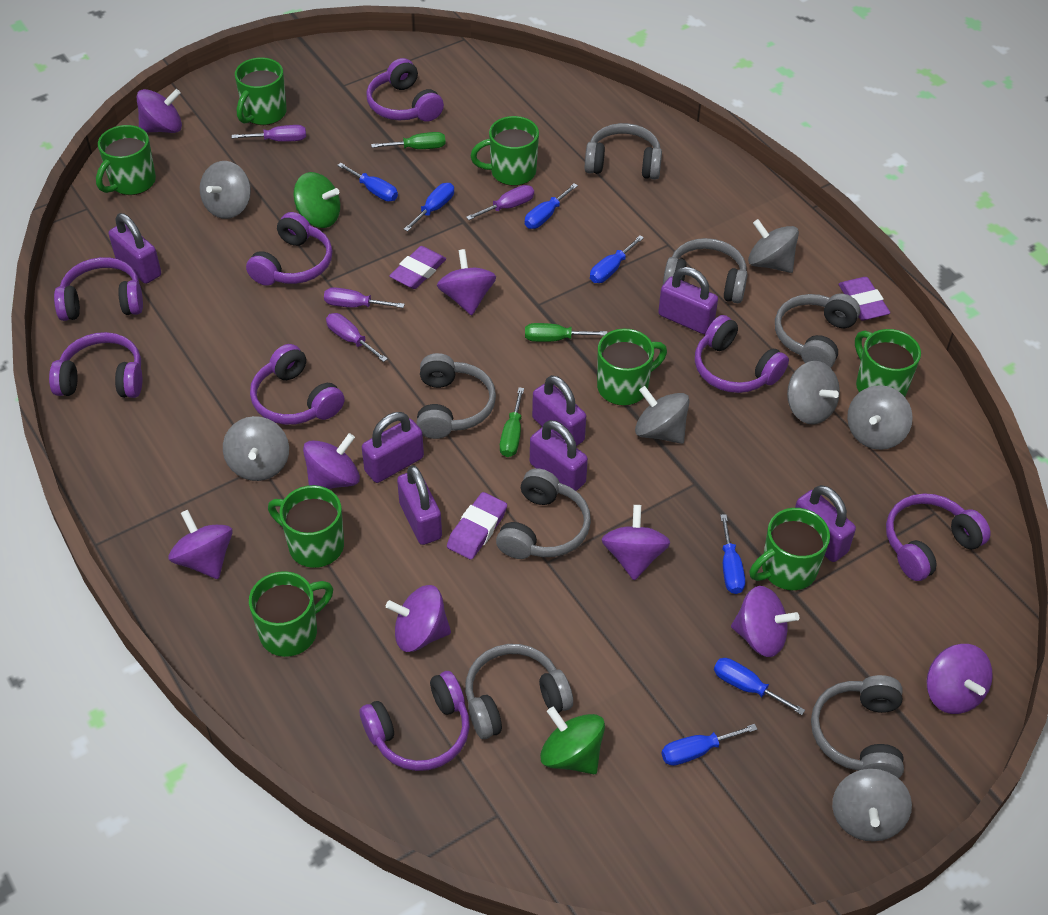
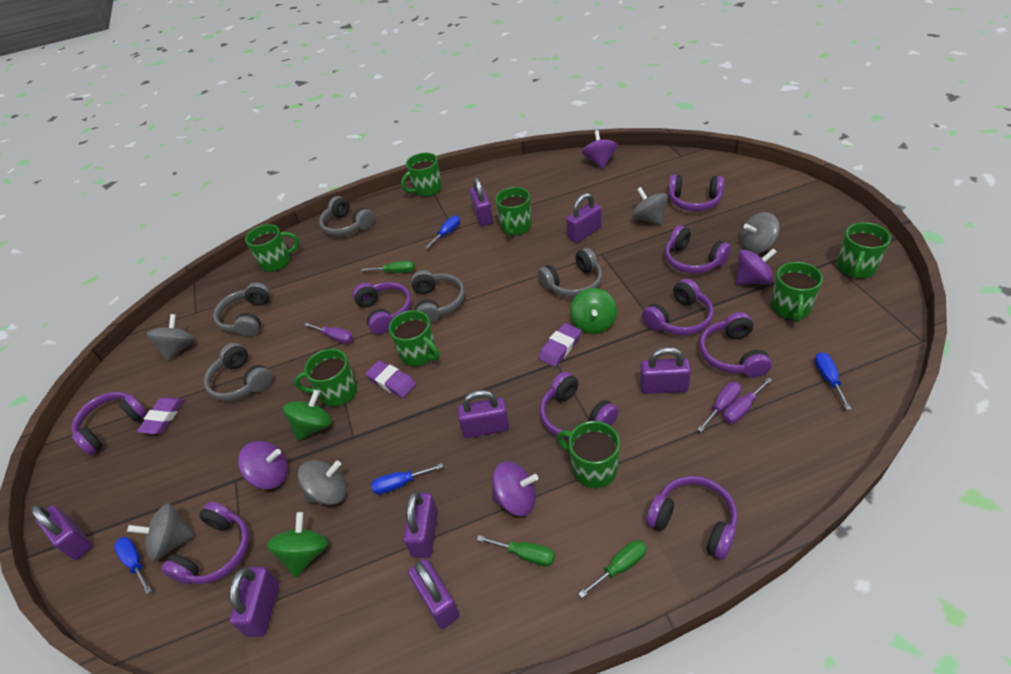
blue screwdriver: [337,163,398,201] [404,183,454,232] [525,183,578,229] [590,235,644,283] [661,724,757,766] [714,658,805,715] [720,514,745,594] = 7 -> [114,537,152,594] [371,463,443,494] [425,216,460,248] [814,352,851,410] = 4
green spinning top: [294,172,340,228] [540,707,605,774] = 2 -> [267,512,328,577] [283,390,332,441] [570,288,617,334] = 3
grey headphones: [417,353,496,439] [465,644,573,739] [496,468,591,559] [585,123,662,180] [663,238,748,303] [775,294,860,368] [811,675,904,778] = 7 -> [204,343,273,401] [213,282,271,337] [319,196,374,236] [411,270,465,324] [538,248,602,298] = 5
grey spinning top: [200,161,251,219] [223,416,289,481] [635,386,690,444] [748,219,799,273] [787,361,840,425] [832,768,912,842] [847,385,913,450] = 7 -> [127,503,195,561] [146,314,194,361] [298,460,347,505] [632,187,668,226] [740,212,780,253] = 5
purple headphones: [49,332,142,398] [54,257,143,321] [246,212,333,286] [250,344,345,425] [360,671,470,771] [366,58,444,122] [695,315,789,393] [886,493,991,581] = 8 -> [72,392,148,455] [161,502,249,584] [353,282,411,334] [540,372,619,439] [642,279,713,335] [646,476,738,560] [665,226,731,274] [668,175,724,211] [699,312,772,378] = 9
purple padlock: [109,213,161,284] [362,412,424,483] [397,465,442,545] [530,420,588,491] [532,375,586,446] [658,267,718,334] [795,485,856,562] = 7 -> [31,505,92,560] [230,567,279,637] [403,491,438,558] [408,559,460,629] [457,390,509,438] [470,177,493,226] [566,193,602,243] [640,347,691,394] = 8
purple screwdriver: [232,125,306,142] [324,287,405,308] [326,313,388,362] [466,185,534,220] = 4 -> [304,322,353,344] [697,382,741,432] [723,377,772,423] = 3
purple spinning top: [137,89,182,133] [168,510,233,579] [303,433,360,489] [386,585,451,652] [437,249,496,315] [601,505,670,580] [731,586,799,657] [926,644,993,714] = 8 -> [238,441,288,489] [492,461,538,516] [582,130,617,169] [736,248,777,285] = 4

